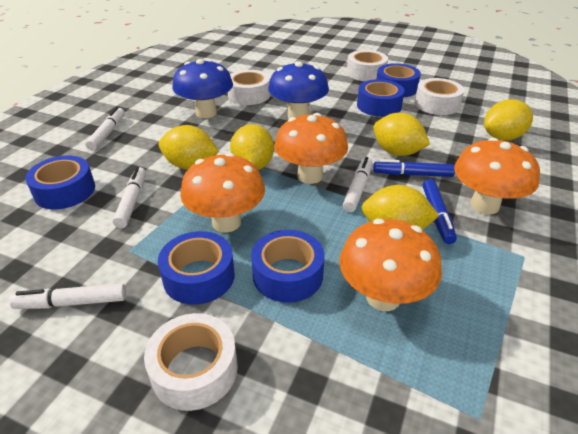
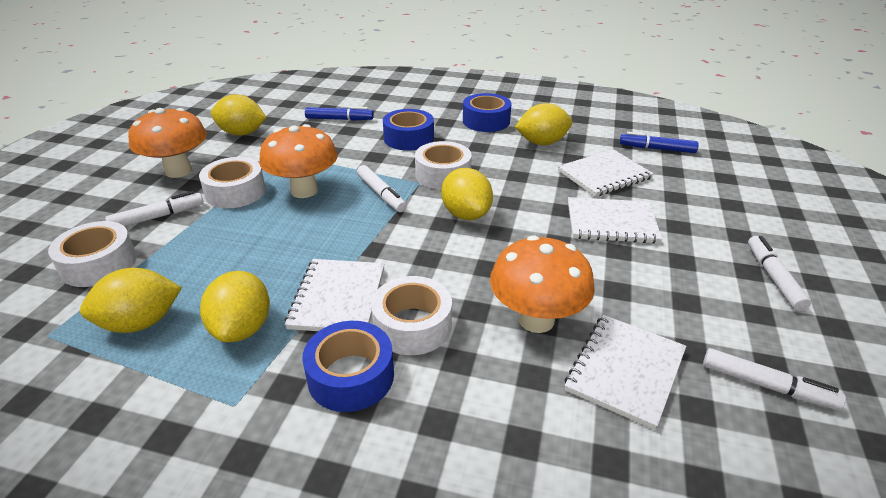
blue mushroom: [173,59,233,118] [268,62,329,118] = 2 -> none = 0
blue tape: [25,155,95,209] [158,231,235,305] [251,230,325,303] [357,79,404,117] [377,63,421,97] = 5 -> [302,321,394,412] [383,109,434,151] [463,93,511,132] = 3
orange mushroom: [180,153,265,233] [274,113,348,184] [339,219,442,311] [454,138,540,215] = 4 -> [128,108,207,178] [259,124,338,198] [490,235,595,333] = 3
white notebook: none = 0 -> [285,259,385,331] [558,149,654,197] [564,315,686,430] [568,197,662,244] = 4

